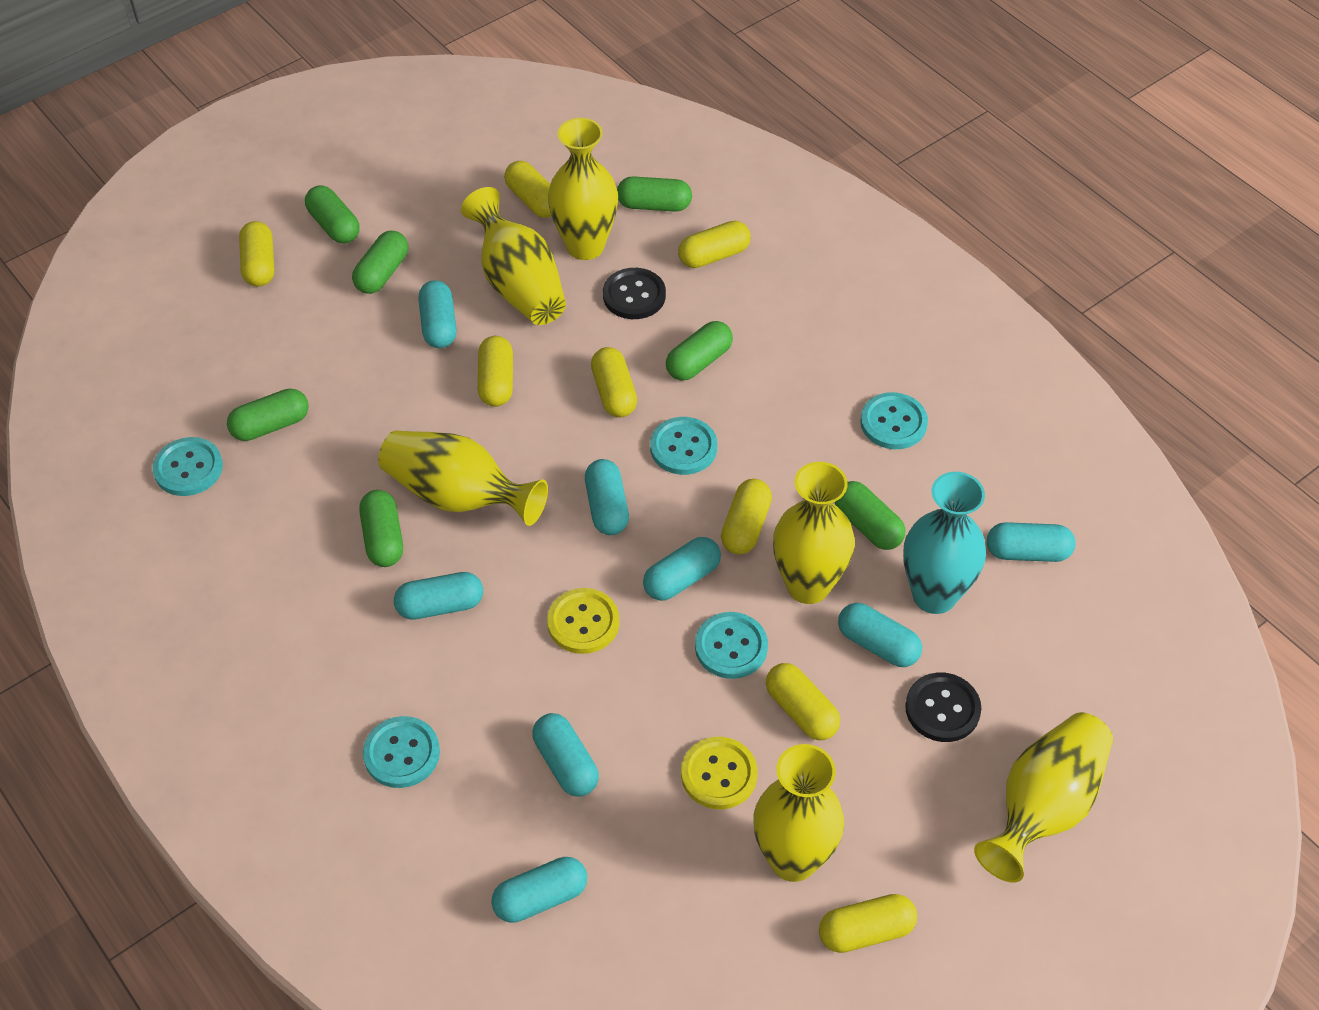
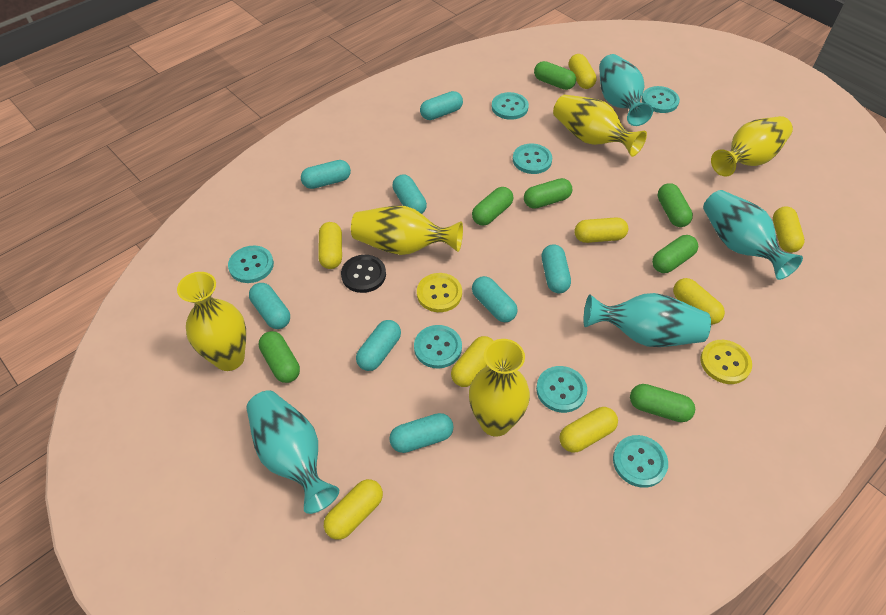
black button: [603,268,666,319] [905,672,981,742] = 2 -> [341,255,386,293] = 1
turquoise button: [153,437,223,496] [363,716,440,788] [650,417,717,475] [695,612,768,679] [860,392,928,449] = 5 -> [228,246,274,283] [414,325,462,368] [492,92,529,120] [513,144,552,174] [536,366,587,413] [613,435,668,488] [642,86,680,113] = 7
turquoise vase: [903,472,986,614] = 1 -> [246,390,339,514] [584,293,711,347] [599,54,653,126] [703,190,803,280] = 4
yellow vase: [378,430,548,526] [461,187,566,325] [548,118,618,260] [754,744,844,882] [773,462,855,604] [974,712,1113,883] = 6 -> [177,272,246,371] [351,206,463,255] [469,339,530,437] [553,95,647,157] [711,116,793,177] = 5

